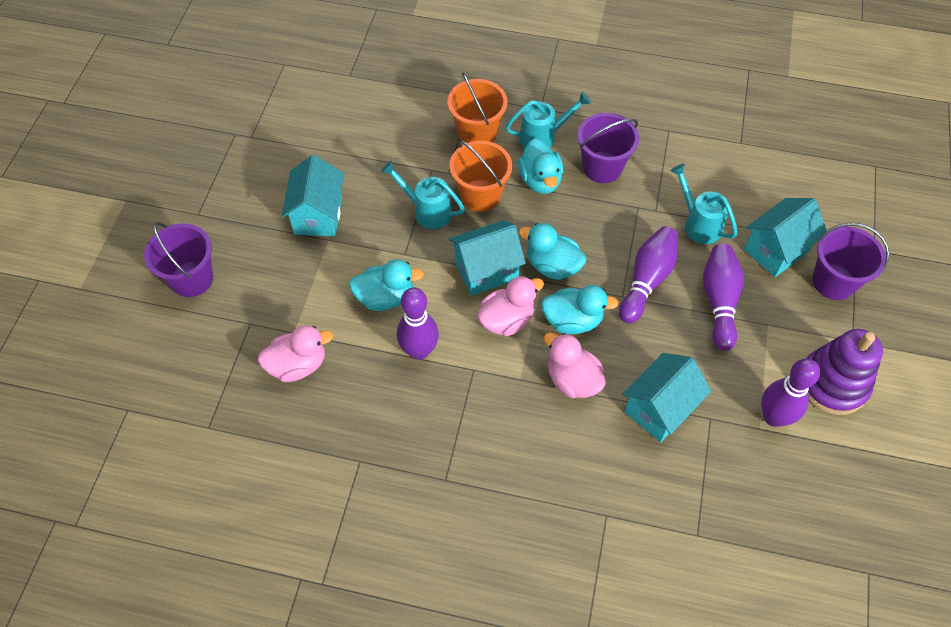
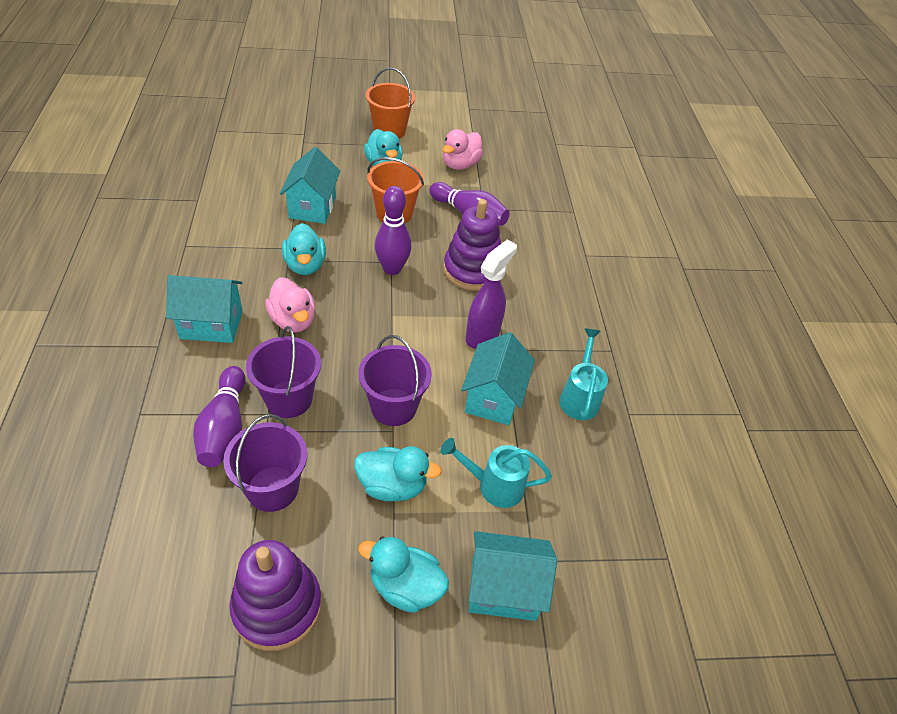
pink duck: [258,325,333,382] [477,276,544,336] [544,332,606,398] = 3 -> [265,277,315,332] [443,129,483,170] = 2
purple bowling pin: [397,288,439,360] [619,227,678,323] [703,244,744,351] [761,358,820,427] = 4 -> [193,366,246,467] [375,186,411,275] [429,182,509,225] = 3
purple spray bottle: none = 0 -> [465,240,517,349] = 1
purple stacking toy: [807,329,883,415] = 1 -> [229,540,322,651] [443,199,501,291] = 2
turquoise watering can: [381,161,465,229] [506,92,591,148] [670,164,737,244] = 3 -> [441,438,552,508] [559,328,608,420] = 2

